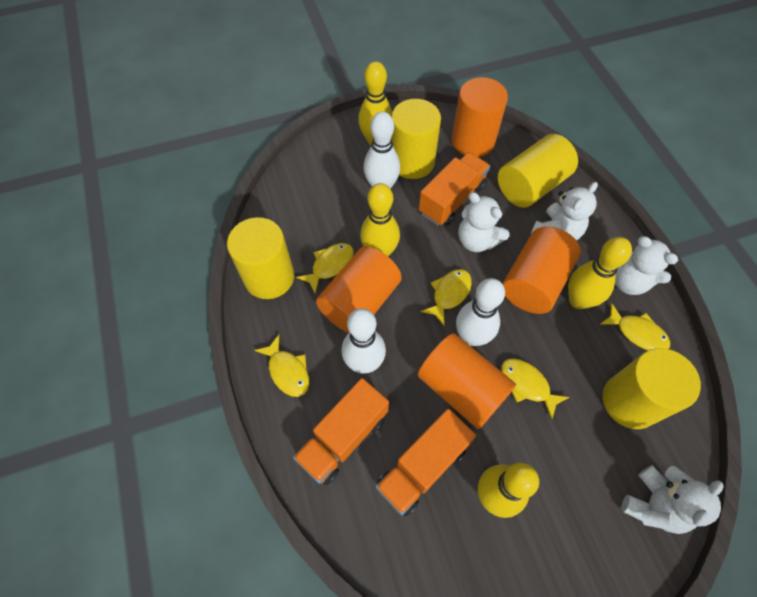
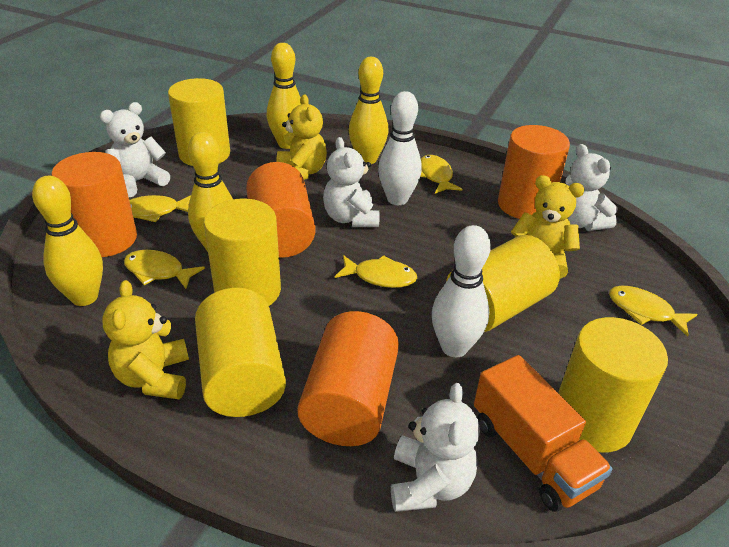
orange truck: [293,378,389,485] [376,409,476,516] [419,152,490,225] = 3 -> [474,355,613,512] = 1
white bowling pin: [342,308,386,374] [363,112,400,189] [456,278,505,346] = 3 -> [378,91,422,205] [432,225,491,357] = 2
yellow cylinder: [227,217,294,299] [391,99,441,179] [498,134,578,208] [603,348,701,429] = 4 -> [168,78,230,166] [195,288,286,417] [204,198,281,306] [446,235,560,332] [558,317,668,453] = 5
yellow teddy bear: none = 0 -> [102,280,189,399] [277,94,327,180] [511,175,585,279] = 3

